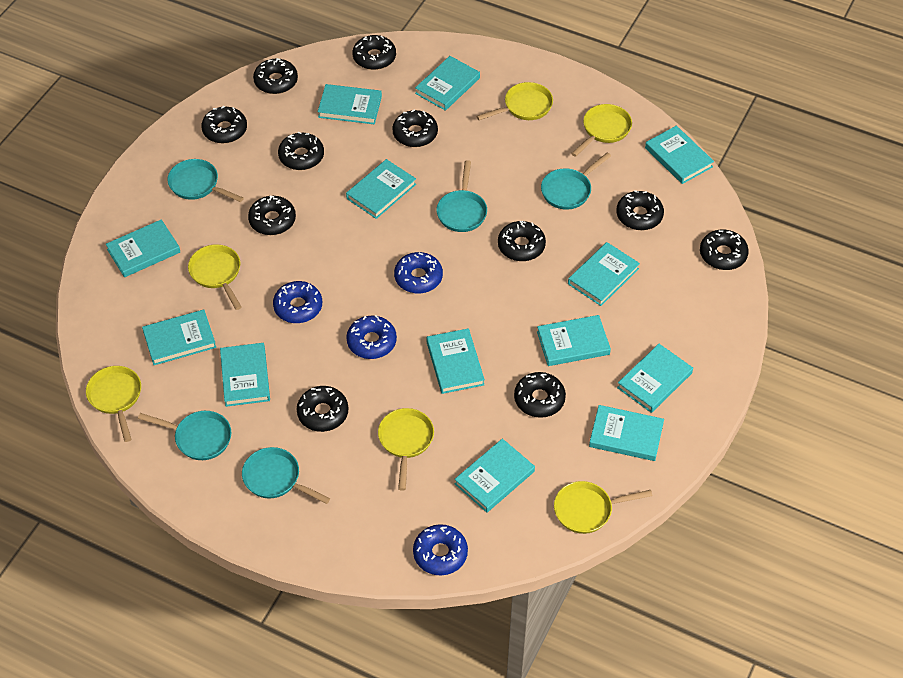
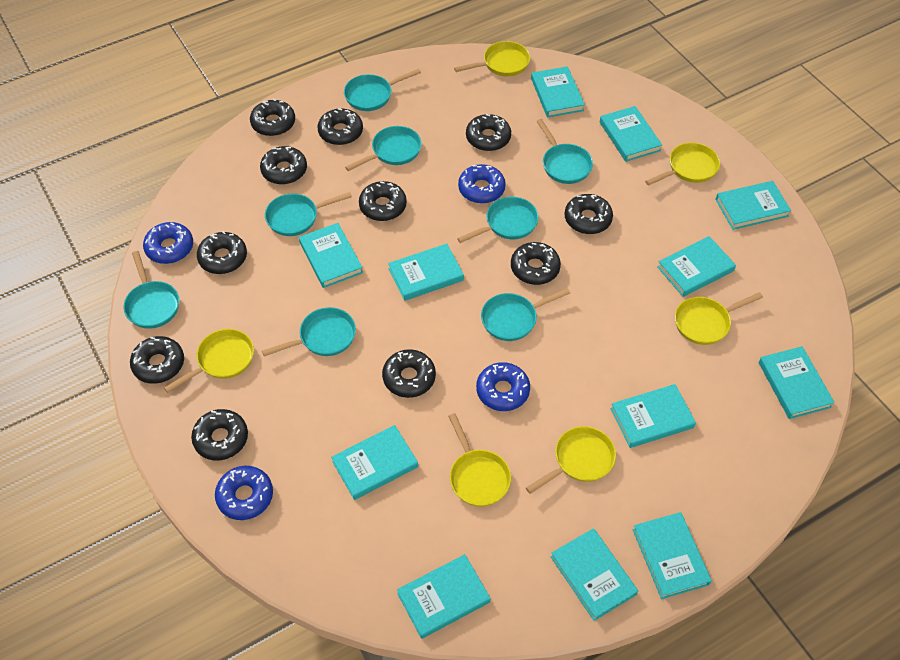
turquoise book: [106,219,180,277] [142,310,216,365] [220,343,270,407] [318,84,382,124] [346,159,416,219] [415,56,480,111] [427,328,485,394] [455,439,535,513] [537,315,611,366] [568,242,640,306] [589,405,664,461] [617,344,693,413] [645,126,714,184] = 13 -> [299,223,363,288] [331,425,418,500] [388,244,464,301] [397,554,490,639] [531,66,585,117] [551,528,638,621] [600,106,662,162] [611,384,696,448] [633,512,712,599] [657,236,736,297] [715,181,791,230] [759,346,835,419] = 12
turquoise pan: [138,411,231,460] [167,159,244,202] [242,447,330,504] [436,160,487,232] [541,152,611,210] = 5 -> [123,251,179,329] [262,307,356,356] [265,192,352,236] [344,68,421,111] [345,126,422,171] [457,197,539,243] [481,288,570,341] [537,119,593,184] = 8

